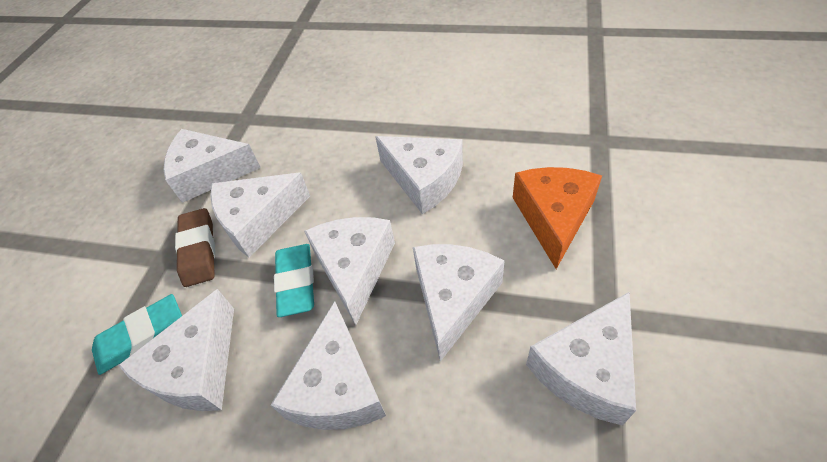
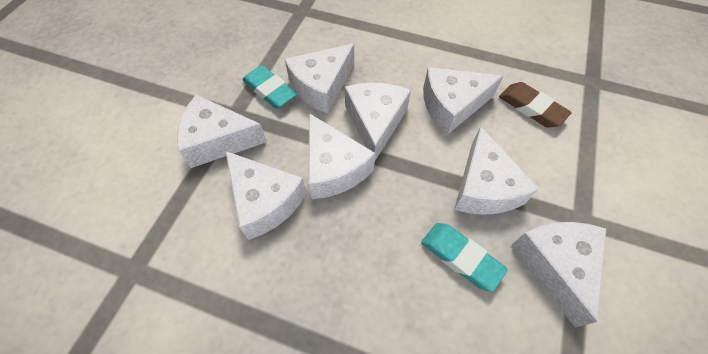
orange cheese: [513,167,602,269] = 1 -> none = 0

